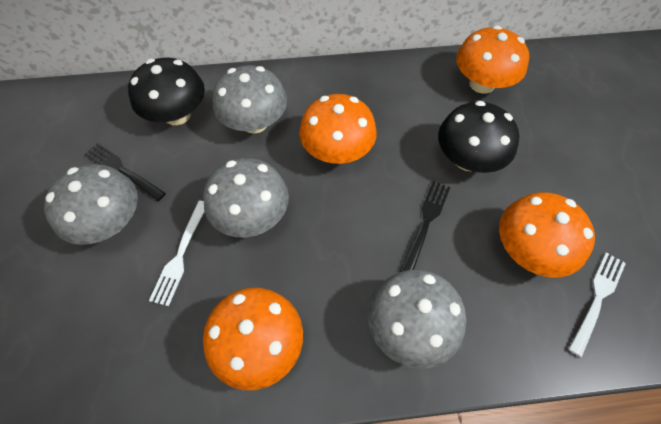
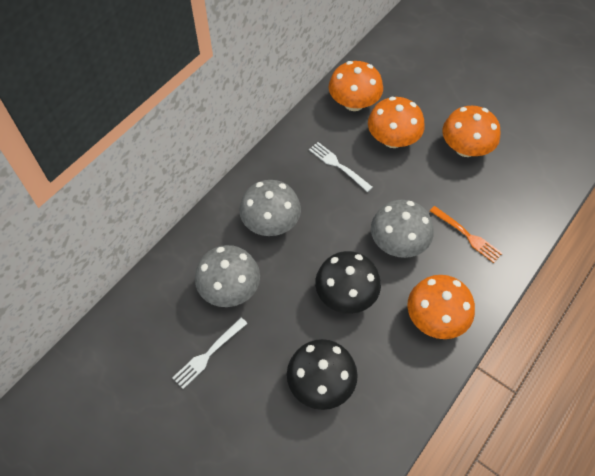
black fork: [84,143,166,201] [400,181,450,272] = 2 -> none = 0
grey mushroom: [44,164,138,245] [203,158,289,238] [212,65,287,133] [368,270,466,369] = 4 -> [195,245,260,307] [240,180,301,236] [371,200,434,258] = 3
orange fork: none = 0 -> [430,206,503,263] = 1

